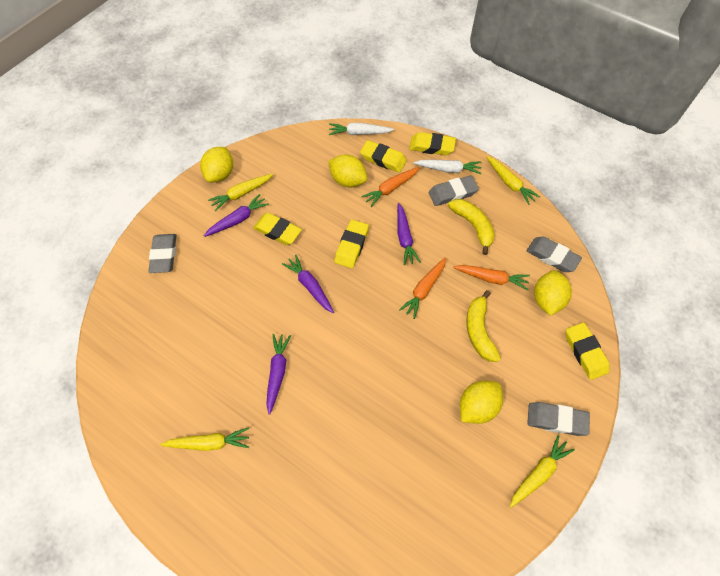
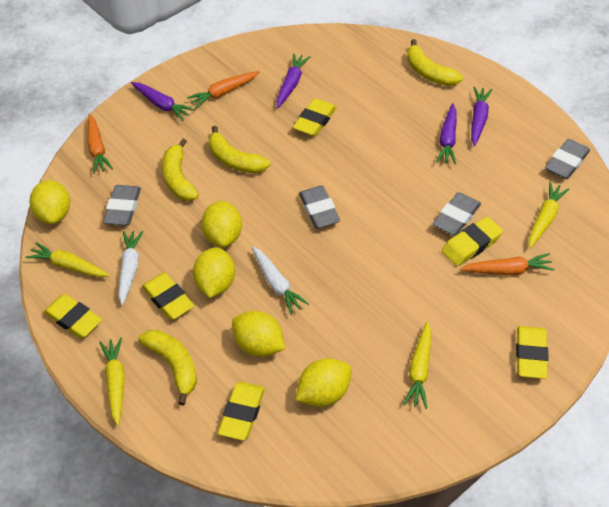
yellow banana: [448,199,495,255] [467,290,501,362] = 2 -> [138,330,197,406] [162,139,199,201] [209,126,270,173] [407,39,463,86] = 4
yellow eraser: [253,213,302,245] [334,220,369,268] [360,140,407,173] [409,132,456,155] [566,322,610,380] = 5 -> [44,294,102,338] [142,273,194,320] [218,382,265,440] [293,98,337,136] [442,216,503,266] [516,326,548,379] = 6
yellow lemon: [200,147,233,182] [328,154,367,187] [460,380,503,424] [534,270,572,316] = 4 -> [30,180,70,224] [193,247,235,298] [201,201,242,247] [232,311,285,357] [296,358,351,407] = 5

